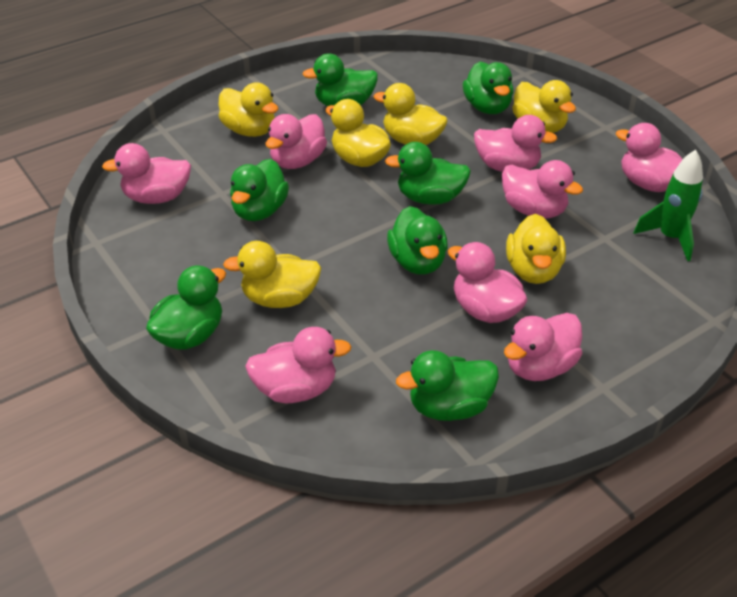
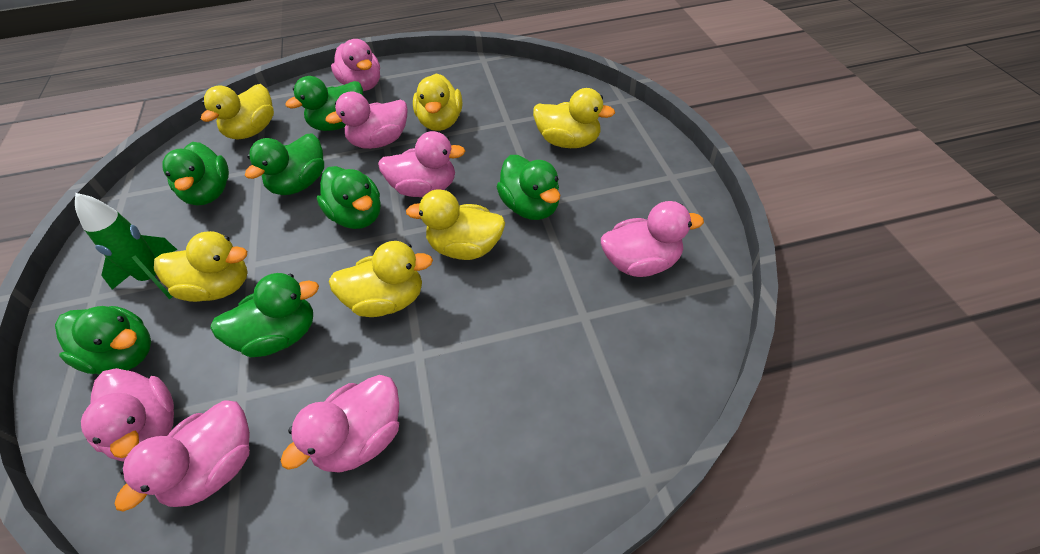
pink duck: [102,143,191,204] [245,327,352,403] [266,114,327,169] [448,242,528,323] [474,115,557,172] [502,160,583,219] [504,313,582,381] [616,123,683,192] = 8 -> [81,368,174,462] [115,400,250,512] [281,375,399,473] [325,91,408,149] [331,39,380,91] [378,131,465,197] [601,201,704,277] = 7

